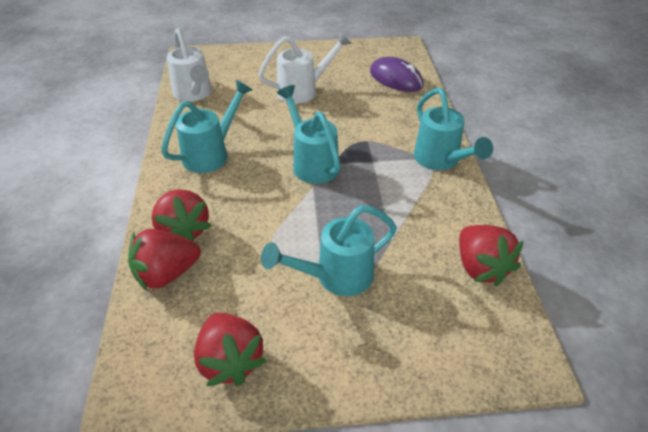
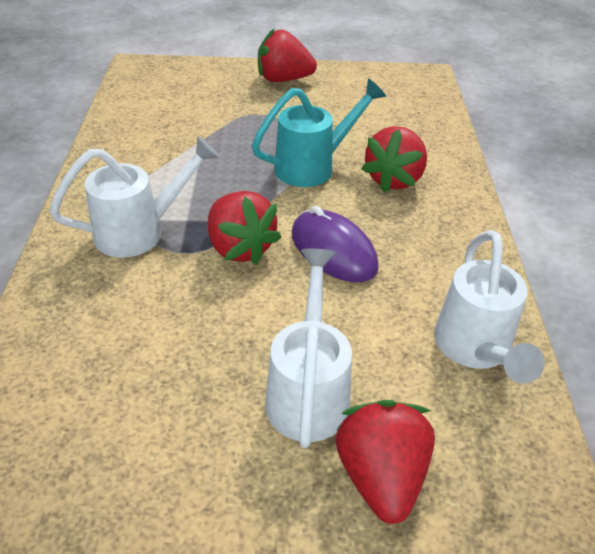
turquoise watering can: [161,80,252,173] [261,205,397,296] [277,85,341,184] [414,88,493,170] = 4 -> [252,79,386,187] = 1
white watering can: [167,28,212,102] [258,32,352,104] = 2 -> [50,136,219,258] [265,249,352,448] [434,230,545,384] = 3

